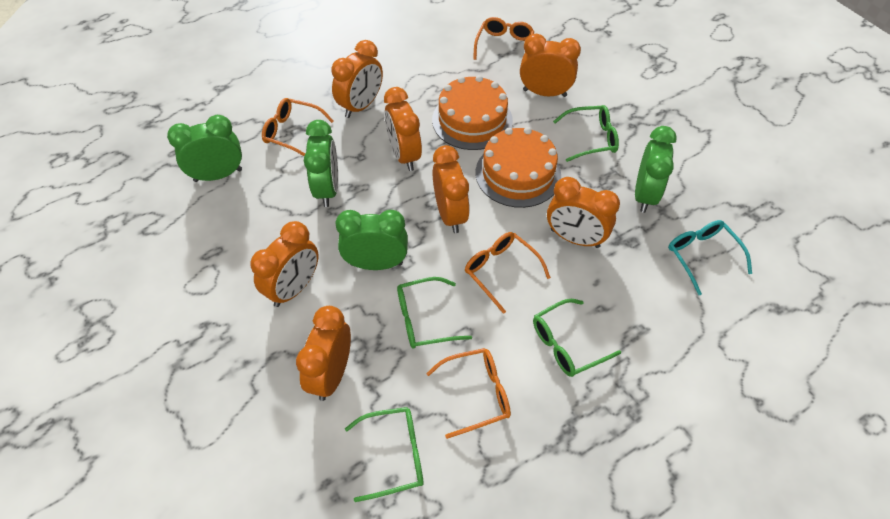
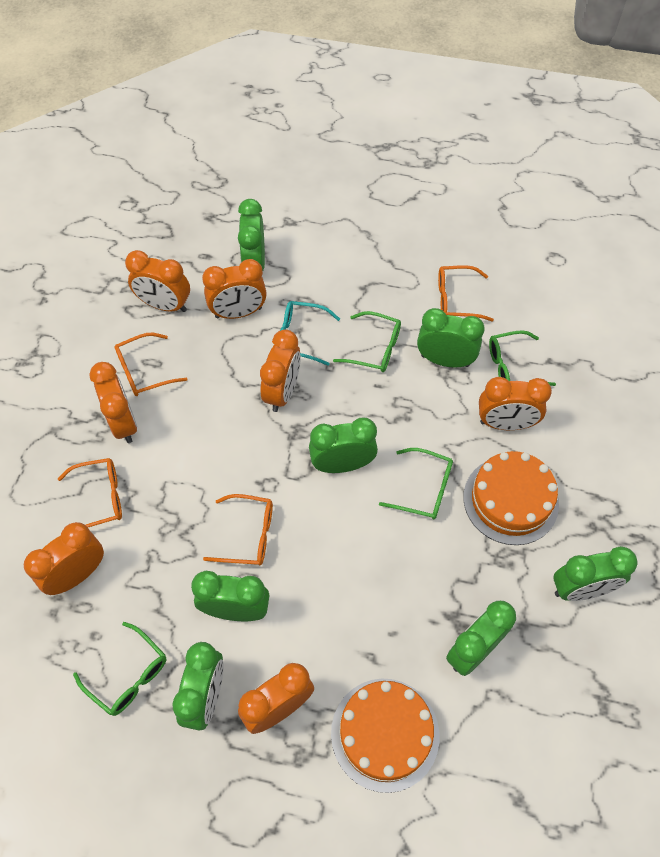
green clock: [167,115,242,182] [304,120,338,207] [335,210,408,270] [635,126,677,213] = 4 -> [173,642,224,731] [191,571,270,621] [238,199,265,270] [309,418,378,473] [417,308,485,368] [446,601,516,676] [553,546,638,601] = 7

